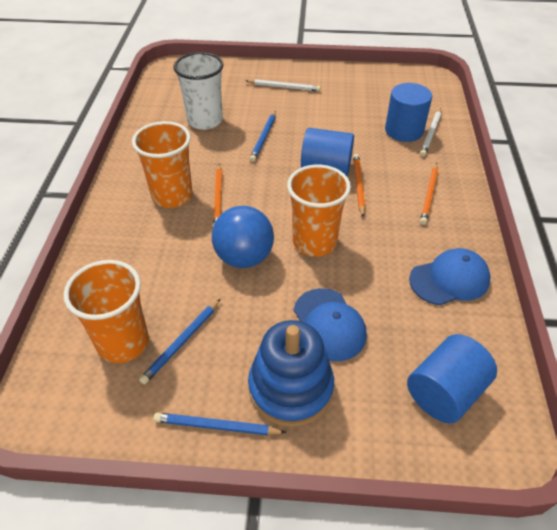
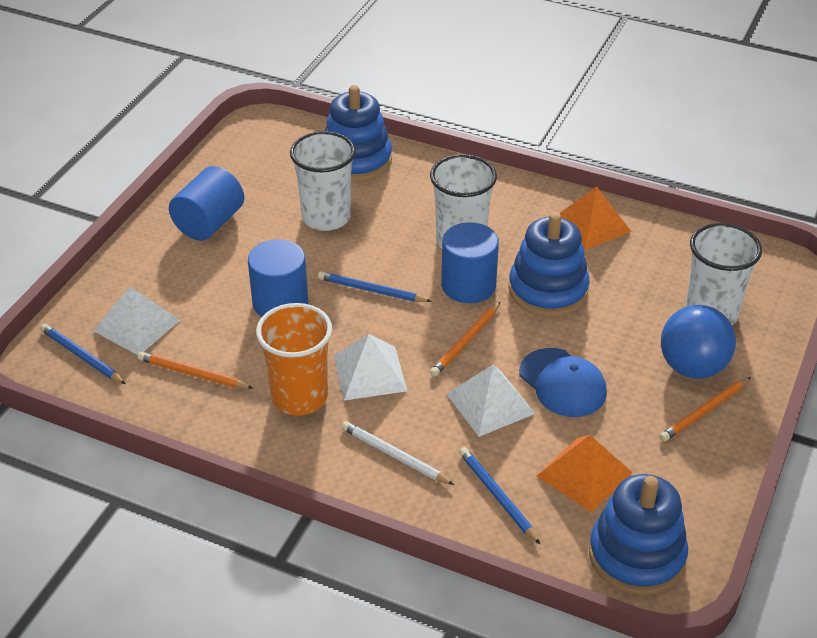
blue cap: [294,288,367,361] [409,248,491,305] = 2 -> [519,348,607,417] = 1
blue stacking toy: [248,320,334,427] = 1 -> [325,85,392,182] [508,212,590,317] [589,474,688,595] = 3
orange cup: [63,260,149,363] [132,121,193,208] [287,164,351,257] = 3 -> [256,303,332,416] = 1
orange pyramid: none = 0 -> [537,435,632,513] [559,186,631,250] = 2
white cup: [174,52,223,130] = 1 -> [290,131,356,231] [430,154,497,249] [685,223,762,325] = 3
white pencil: [246,79,321,91] [420,108,441,156] = 2 -> [342,421,454,485] = 1
white pyramid: none = 0 -> [94,286,180,355] [334,334,407,400] [447,365,535,437] = 3

